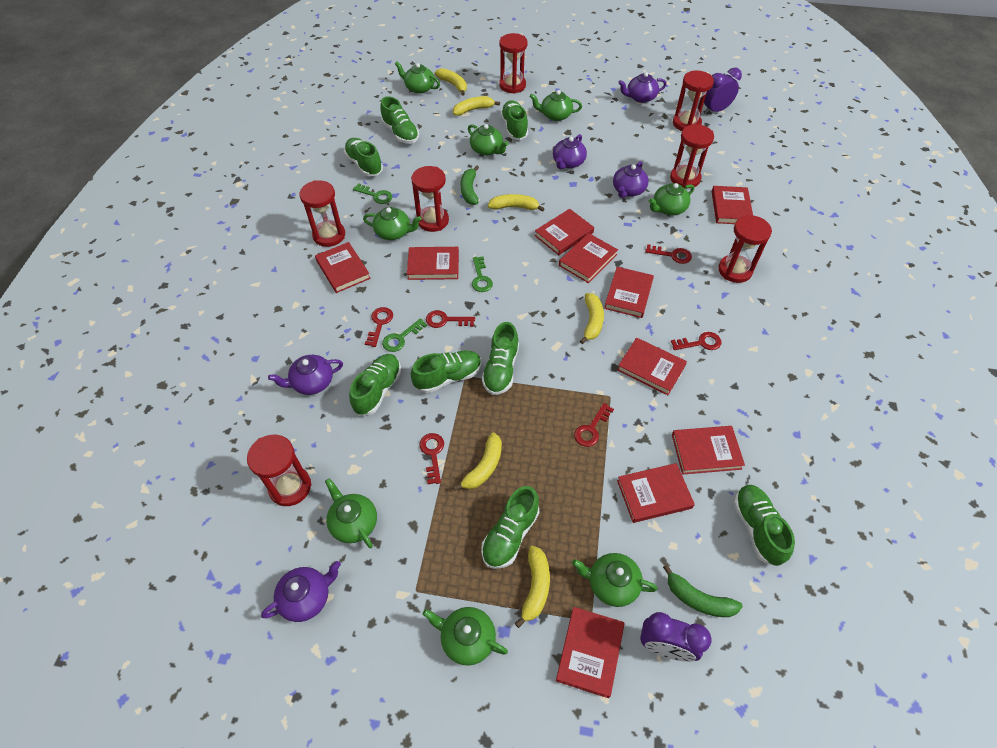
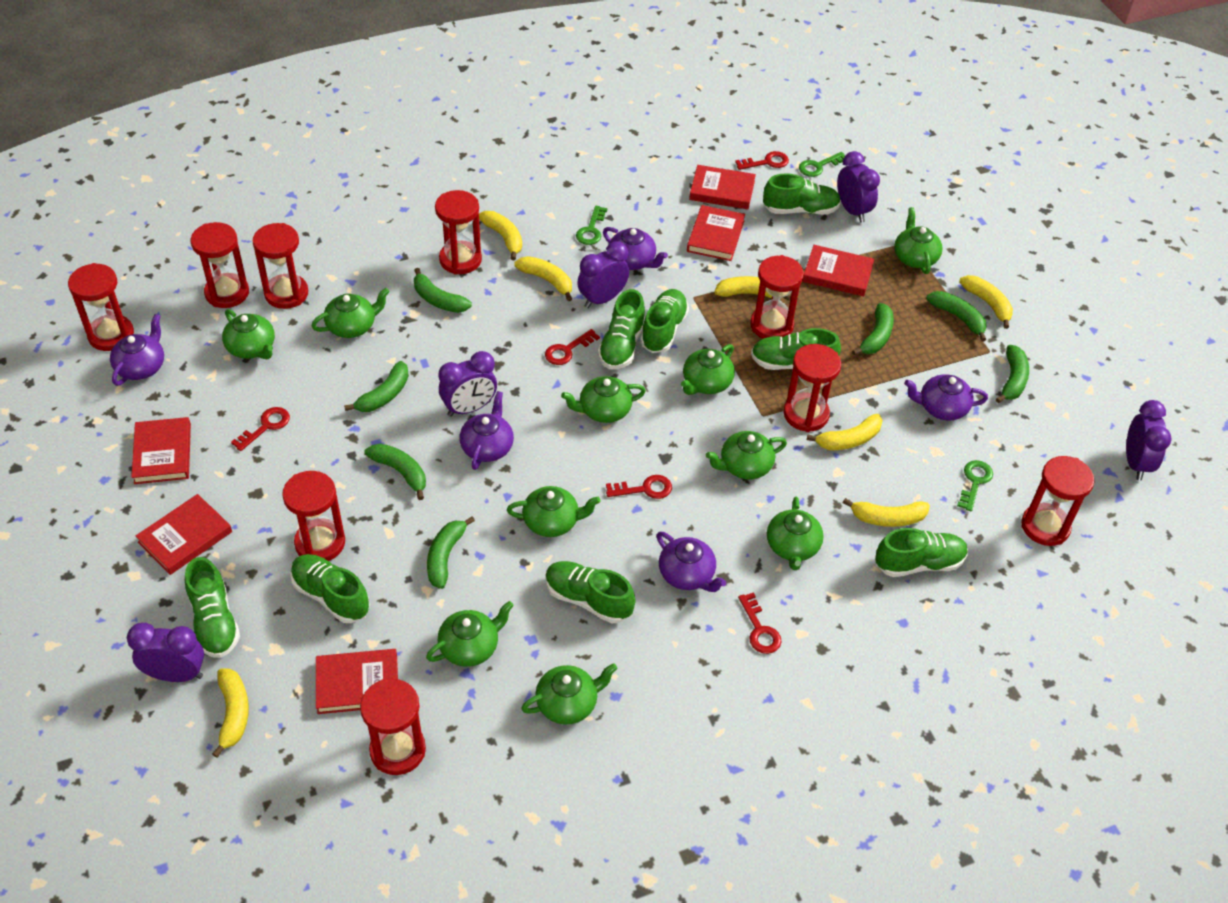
green banana: [461,166,479,205] [663,564,743,617] = 2 -> [344,361,409,412] [364,444,426,500] [414,268,472,313] [427,516,475,589] [852,303,894,355] [927,291,987,341] [996,345,1029,403] = 7
green teapot: [325,478,377,548] [363,207,422,240] [395,61,440,94] [423,607,508,666] [468,124,509,156] [530,90,582,121] [572,553,657,607] [649,183,694,215] = 8 -> [222,309,275,359] [312,288,390,338] [426,601,514,667] [507,486,600,537] [521,663,617,725] [561,376,646,423] [681,344,735,395] [706,431,787,479] [767,497,824,570] [894,207,942,274] = 10
purple clock: [640,612,711,662] [704,68,742,114] = 2 -> [127,623,204,682] [438,351,497,417] [577,242,629,308] [837,151,880,223] [1126,400,1172,481] = 5
red book: [315,242,371,293] [407,247,459,280] [535,209,594,255] [556,607,625,698] [559,233,618,283] [604,267,654,318] [617,338,687,395] [617,463,695,523] [672,426,745,475] [712,186,753,224] = 10 -> [131,417,191,484] [136,494,232,575] [316,649,398,714] [687,205,745,261] [689,165,756,209] [802,245,874,296] = 6
red hourglass: [247,435,311,506] [299,180,345,247] [411,166,449,232] [499,33,528,94] [670,124,714,188] [673,70,714,131] [718,215,772,283] = 7 -> [68,263,134,351] [191,222,249,308] [253,223,308,309] [282,471,345,561] [360,679,426,775] [435,190,482,275] [750,255,804,339] [783,344,841,432] [1021,456,1094,546] = 9
red key: [365,307,393,347] [419,433,444,484] [426,310,475,328] [574,403,614,447] [645,244,692,264] [671,332,721,350] = 6 -> [231,407,290,451] [545,329,600,365] [606,475,672,499] [735,151,789,170] [738,592,782,654] = 5
yellow banana: [435,68,467,96] [453,96,500,116] [453,433,502,491] [488,194,544,212] [515,546,550,628] [580,293,604,344] = 6 -> [212,669,249,758] [479,211,522,260] [514,256,572,301] [715,276,791,301] [807,414,883,450] [843,498,930,527] [959,275,1013,329] = 7

